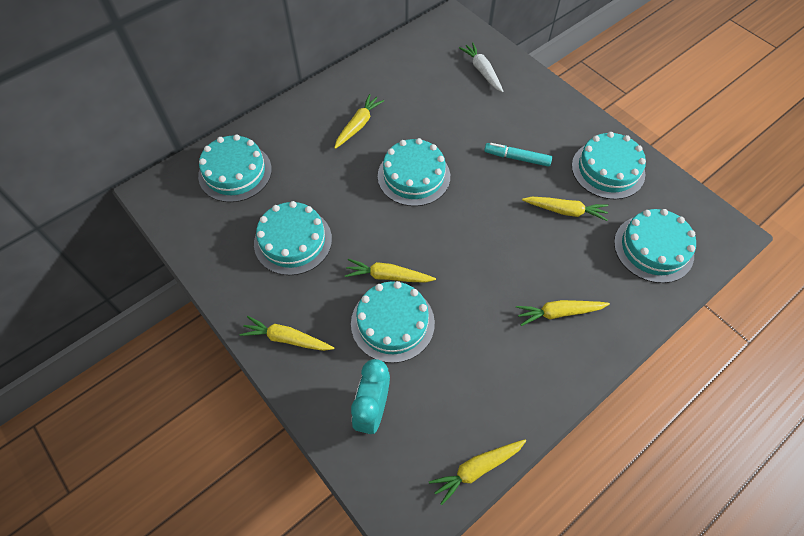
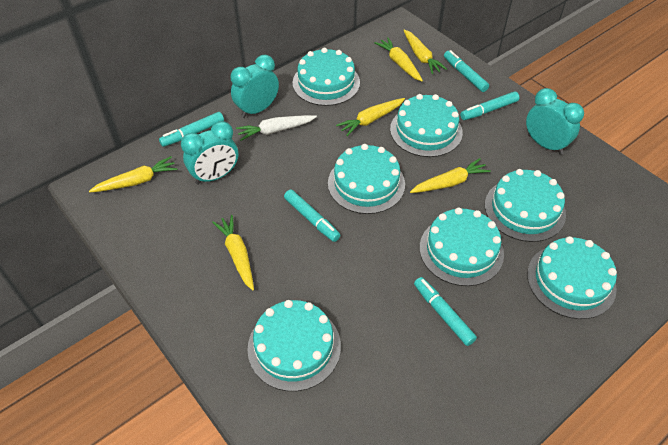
turquoise cake: [198,134,272,202] [254,201,332,275] [351,281,435,363] [378,138,450,206] [572,132,646,199] [614,209,696,283] = 6 -> [247,300,341,391] [293,48,360,106] [328,144,405,214] [390,94,463,157] [420,207,504,286] [485,169,566,242] [527,236,617,319] = 7
turquoise clock: [351,359,390,434] = 1 -> [181,121,238,185] [230,55,279,118] [526,88,584,155] = 3
turquoise marker: [484,143,552,167] = 1 -> [159,112,224,147] [284,190,340,242] [414,277,477,346] [444,50,489,92] [460,91,519,120] = 5

